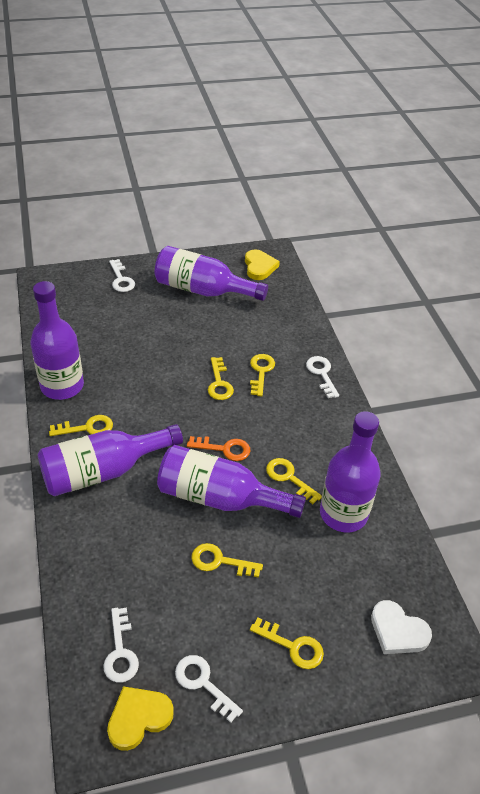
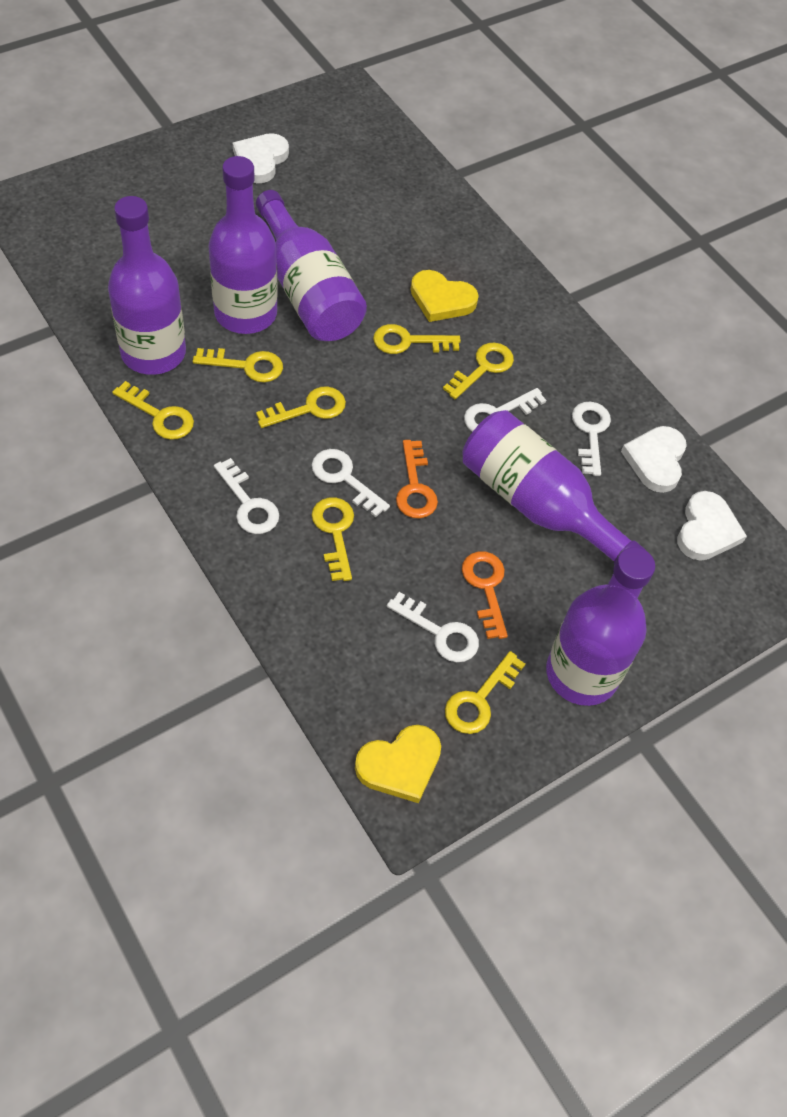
orange key: [187,436,250,461] = 1 -> [396,440,438,519] [462,551,508,639] = 2
white heart: [371,600,432,654] = 1 -> [233,133,289,183] [621,426,687,493] [677,491,747,561] = 3
white key: [103,607,139,683] [109,259,135,292] [175,655,243,723] [306,356,339,398] = 4 -> [214,458,279,534] [312,449,390,517] [387,592,479,662] [464,388,546,432] [572,402,611,476] = 5
yellow key: [49,415,113,436] [191,543,263,578] [208,357,234,400] [250,354,275,397] [250,617,324,669] [266,458,322,504] = 6 -> [112,381,194,440] [193,348,283,382] [256,386,346,428] [312,497,354,581] [373,324,461,354] [443,343,514,399] [445,651,525,734] = 7

